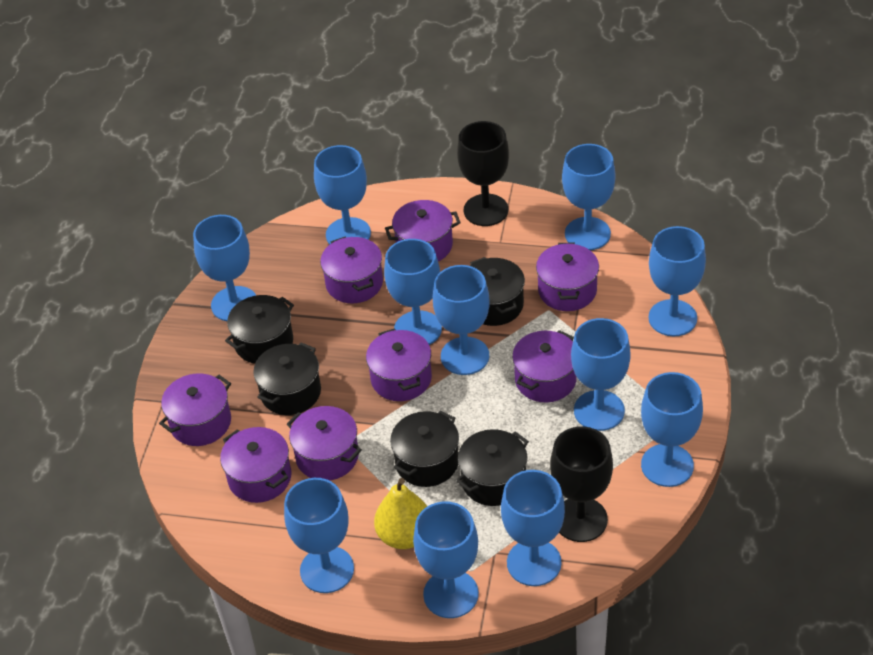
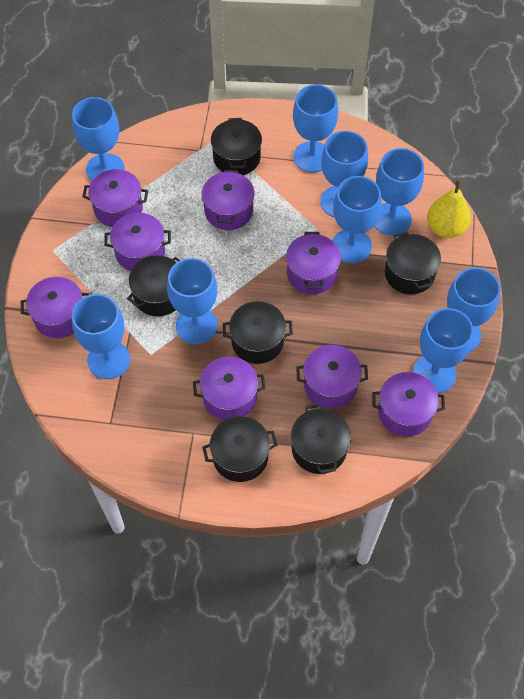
black goblet: [457,121,509,226] [550,426,613,542] = 2 -> none = 0
black pot: [225,295,294,364] [253,343,321,415] [390,410,459,487] [456,429,529,506] [470,257,525,326] = 5 -> [127,255,181,316] [202,416,278,482] [211,118,262,175] [223,301,293,364] [291,404,351,474] [385,232,441,294] = 6
blue goblet: [193,215,256,321] [284,478,354,593] [314,145,371,244] [384,239,442,345] [413,501,479,618] [433,265,490,375] [501,470,565,586] [562,144,615,250] [571,318,631,431] [641,372,703,487] [648,226,706,336] = 11 -> [72,97,125,181] [72,294,130,379] [167,258,218,344] [293,85,338,173] [320,131,368,218] [332,176,382,263] [374,148,424,236] [413,308,474,393] [447,267,500,352] = 9

